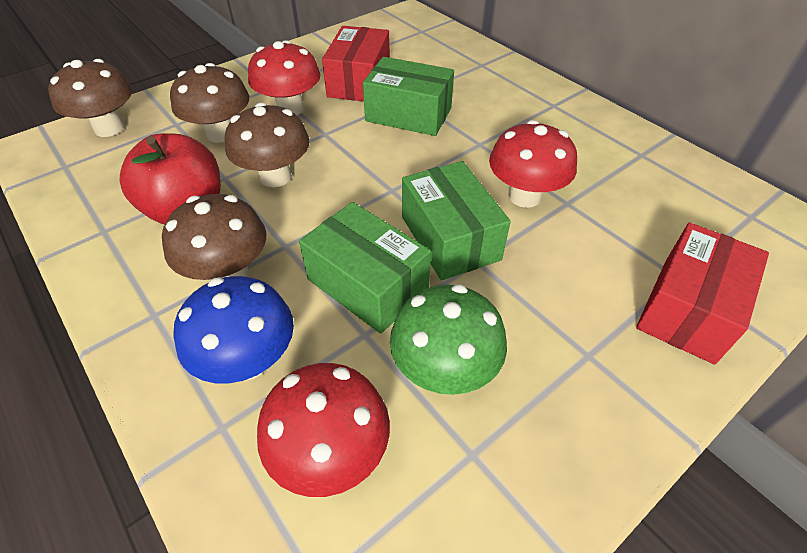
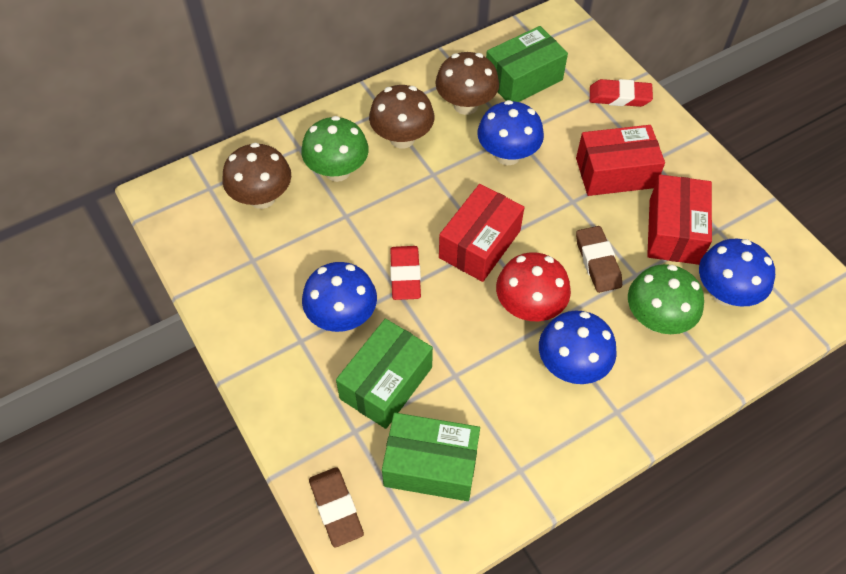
blue mushroom: [174,276,294,383] = 1 -> [302,262,377,332] [478,100,544,165] [539,310,617,384] [699,239,775,307] = 4
brown eraser: none = 0 -> [309,467,364,547] [576,226,622,293] = 2
brown mushroom: [48,59,133,137] [162,194,266,280] [170,63,249,143] [225,102,310,187] = 4 -> [222,143,291,209] [369,85,434,148] [436,52,499,115] = 3
green mushroom: [390,284,507,395] = 1 -> [301,116,369,182] [628,264,704,334] = 2
red apple: [120,133,221,224] = 1 -> none = 0
red box: [322,26,390,101] [636,222,769,365] = 2 -> [439,184,524,282] [576,125,665,196] [647,175,712,265] = 3
red eraser: none = 0 -> [390,246,421,300] [590,79,653,107] = 2
red mushroom: [248,40,320,115] [257,363,390,497] [489,120,577,208] = 3 -> [496,252,571,321] = 1

